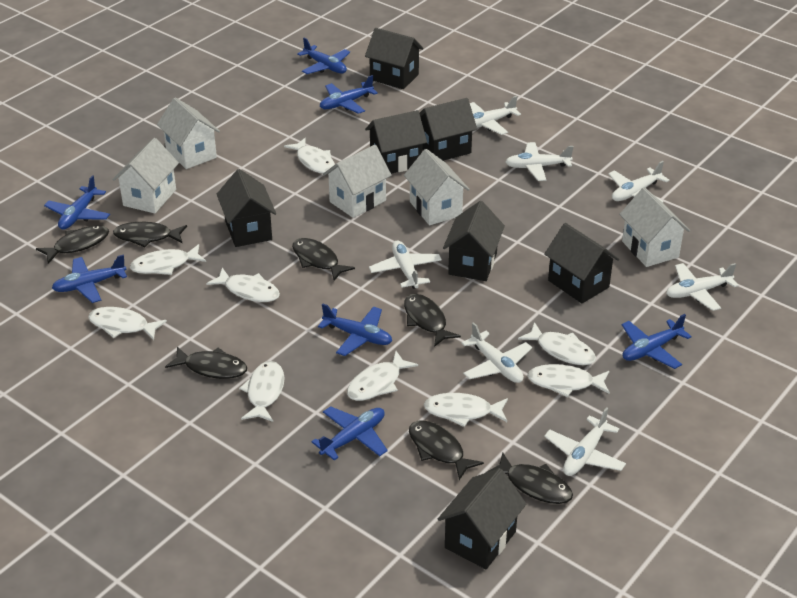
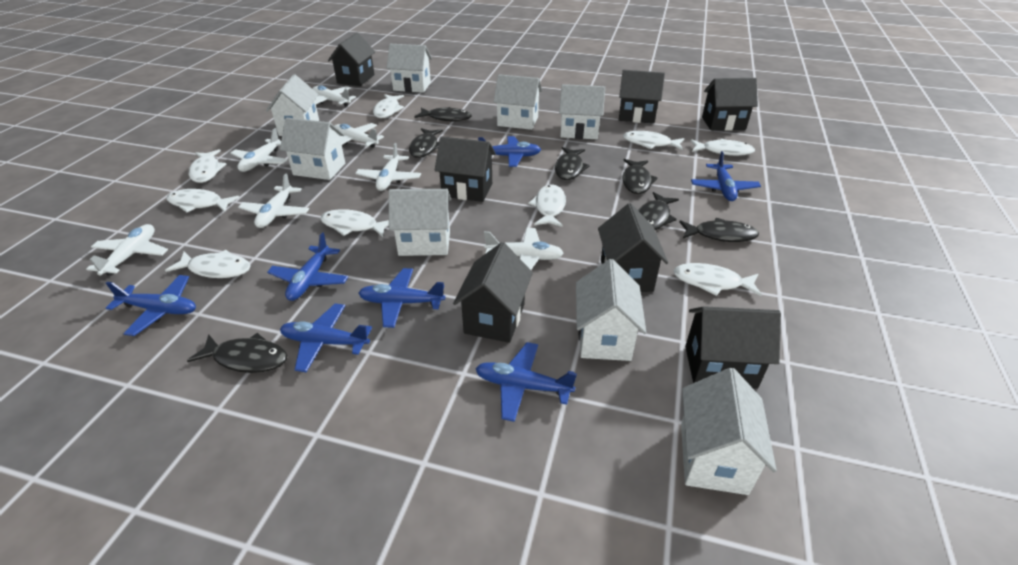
white house: [112,138,179,214] [157,97,220,169] [323,145,392,218] [404,149,469,225] [619,187,690,267] = 5 -> [266,74,319,136] [280,118,345,180] [387,44,432,93] [389,189,451,256] [494,74,542,130] [559,84,605,139] [576,259,646,361] [681,368,777,495] = 8

